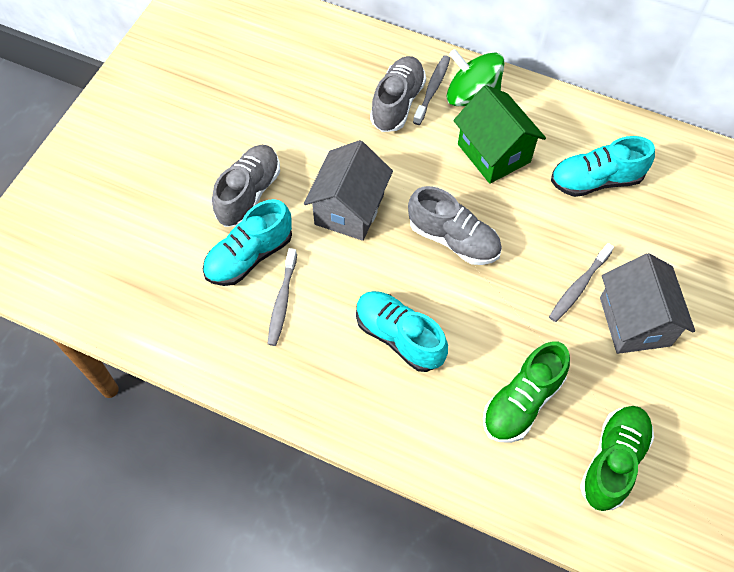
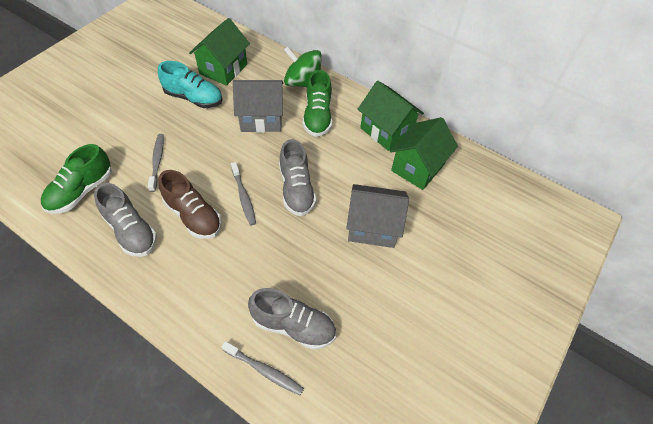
brown shoe: none = 0 -> [159,170,222,239] = 1
green house: [453,85,546,184] = 1 -> [189,18,250,86] [358,81,424,151] [390,117,458,190] = 3
turquoise shoe: [203,199,292,286] [356,291,448,372] [551,136,655,197] = 3 -> [158,61,223,108] = 1

